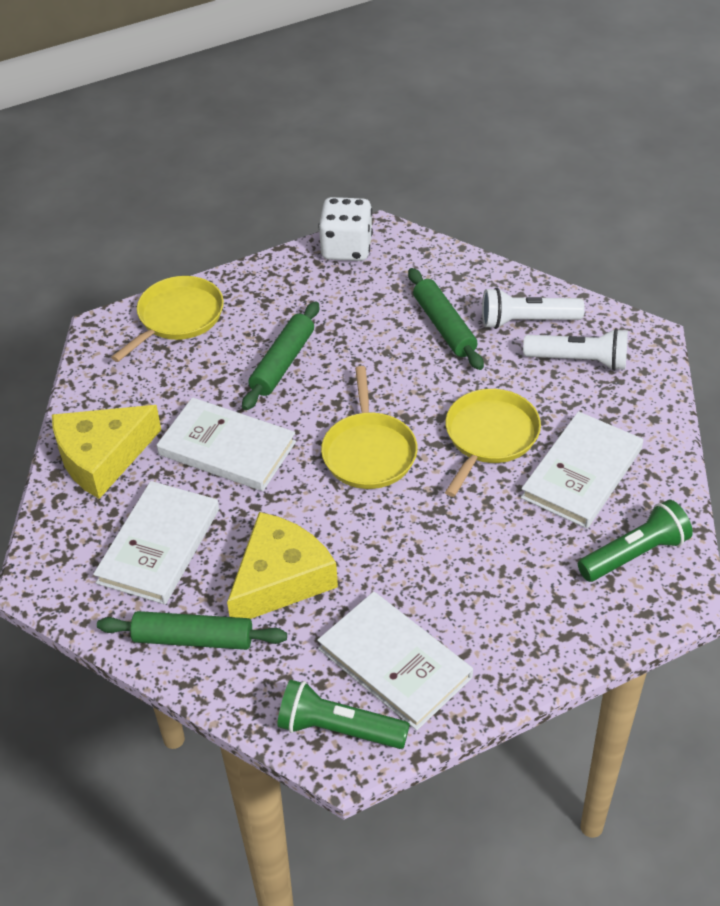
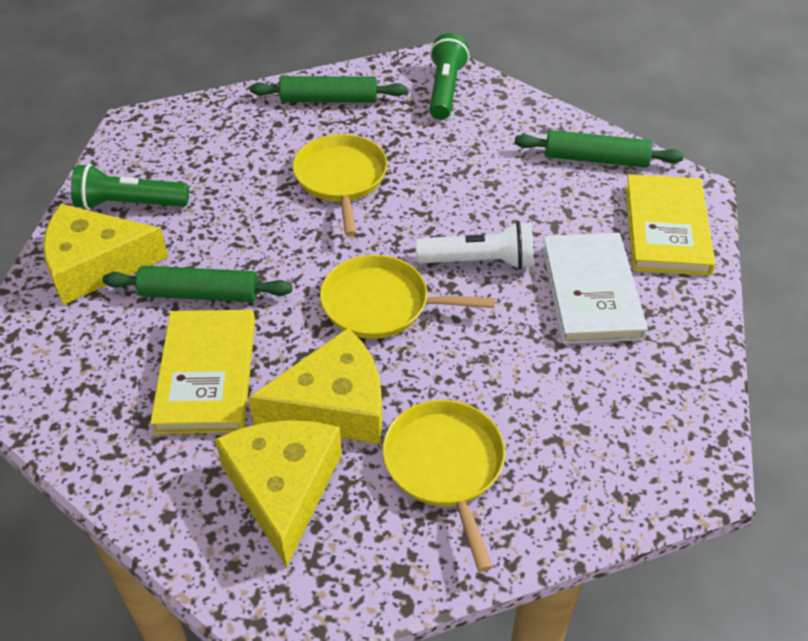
white book: [93,481,219,604] [157,397,296,491] [317,592,473,730] [521,411,643,528] = 4 -> [542,233,648,344] = 1
white dice: [319,197,373,261] = 1 -> none = 0
white flashlight: [482,288,585,329] [523,328,628,371] = 2 -> [415,221,533,270] = 1
yellow book: none = 0 -> [150,310,255,434] [625,174,715,276] = 2
yellow cheese: [52,405,161,499] [227,512,338,619] = 2 -> [43,204,168,305] [215,420,342,567] [248,328,382,444] = 3

